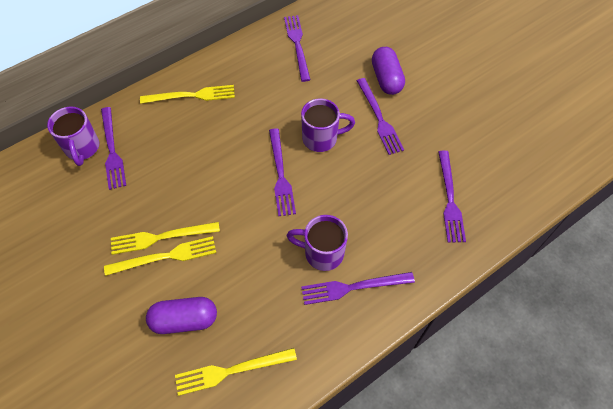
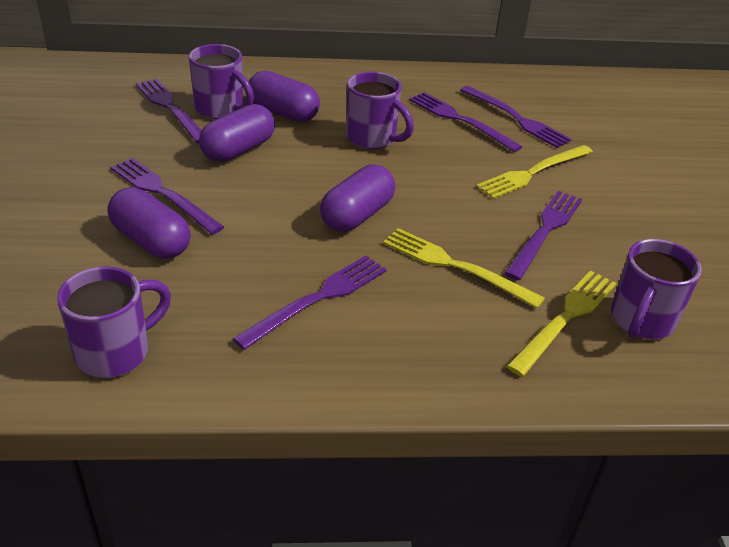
purple capsule: [146,297,217,334] [372,47,405,95] = 2 -> [108,187,191,259] [199,104,275,162] [249,71,320,122] [320,164,395,232] = 4
purple mug: [47,107,99,166] [287,215,348,271] [301,98,355,152] = 3 -> [57,266,171,378] [189,44,254,119] [346,72,414,149] [611,239,702,339] = 4
yellow fork: [104,236,216,276] [111,222,220,255] [140,85,235,104] [175,348,297,396] = 4 -> [383,228,545,309] [476,145,593,199] [507,271,617,377] = 3

